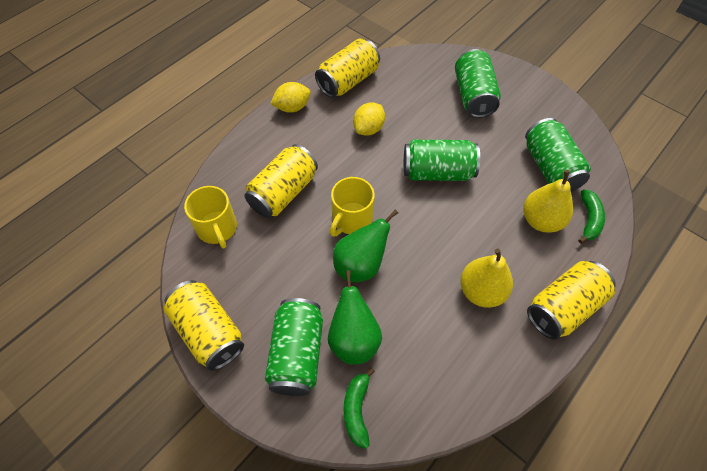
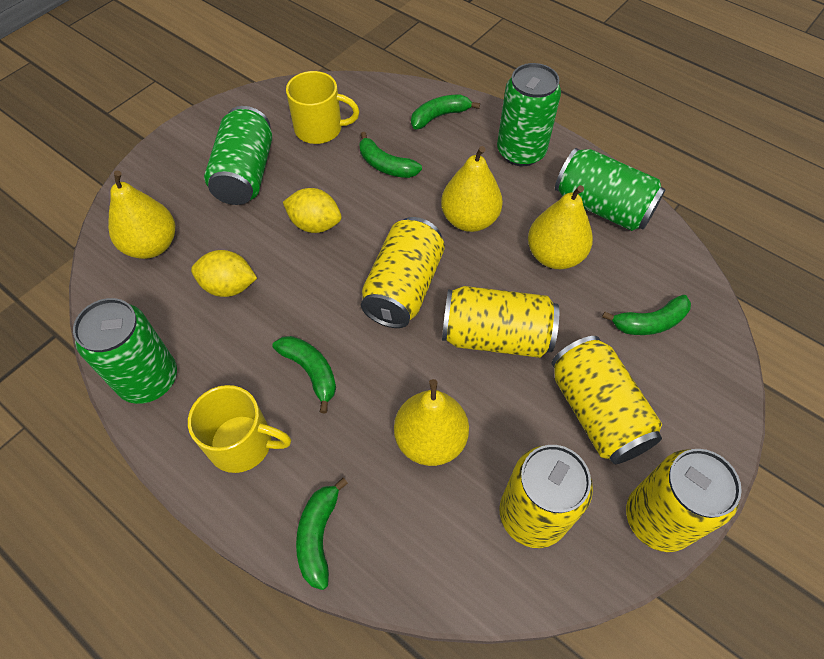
green banana: [344,367,375,449] [578,190,605,244] = 2 -> [272,336,336,413] [296,478,348,590] [359,132,422,178] [411,95,480,129] [602,295,691,335] = 5
green pear: [328,270,382,365] [333,209,398,282] = 2 -> none = 0
yellow can: [164,280,244,371] [244,144,318,218] [315,38,380,98] [527,261,616,340] = 4 -> [361,217,445,328] [442,286,559,358] [500,445,593,548] [552,336,662,464] [626,449,742,552] = 5
yellow pear: [460,248,513,308] [523,170,573,233] = 2 -> [108,171,175,259] [394,379,469,466] [441,146,503,232] [528,185,593,269] = 4

